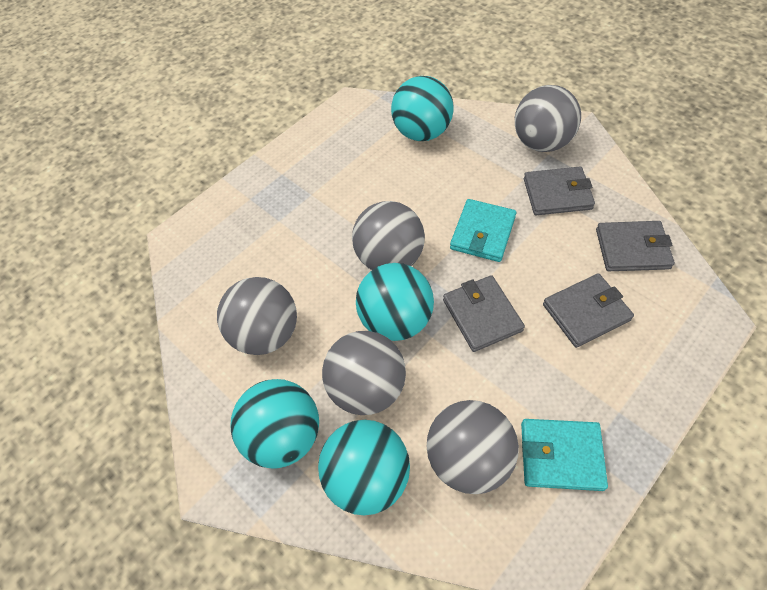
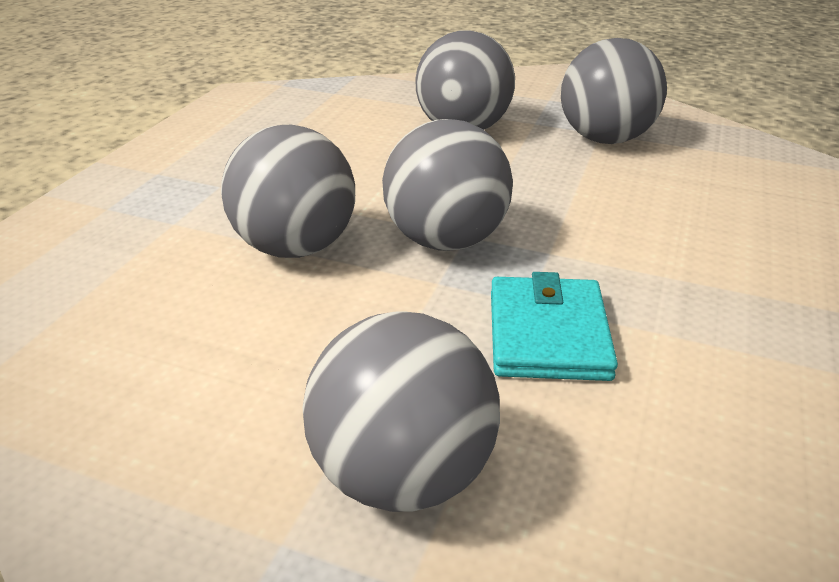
grey wallet: [443,275,525,352] [524,167,595,215] [543,273,634,348] [596,221,675,271] = 4 -> none = 0
turquoise ball: [230,379,319,469] [318,420,410,515] [356,263,434,341] [391,76,454,141] = 4 -> none = 0
turquoise wallet: [450,199,516,262] [521,419,608,491] = 2 -> [491,272,618,381] = 1

